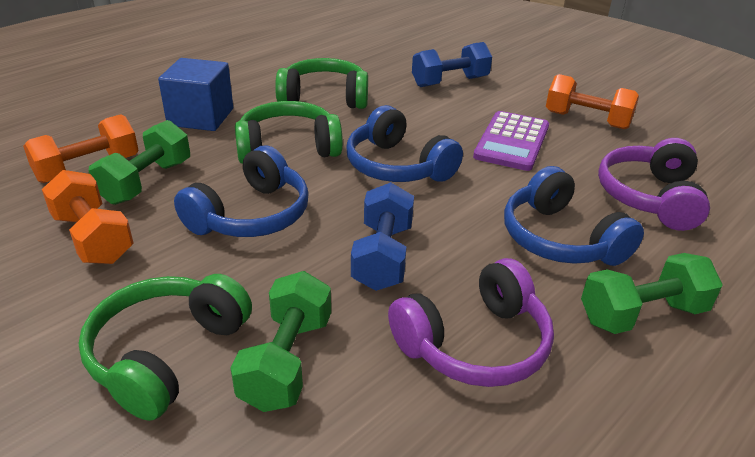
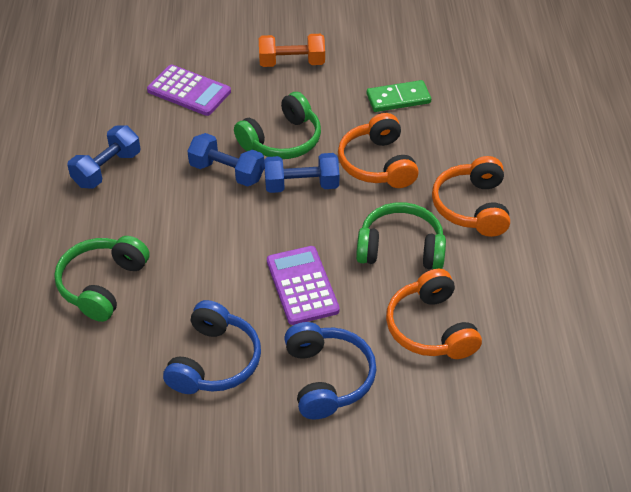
blue cube: [158,58,233,131] = 1 -> none = 0
blue dumbbell: [351,182,414,291] [412,42,492,87] = 2 -> [67,125,140,188] [187,133,264,187] [264,153,340,193] = 3
blue headphones: [174,146,309,237] [346,105,463,182] [504,166,644,266] = 3 -> [163,300,261,394] [284,322,376,420] = 2
green domino: none = 0 -> [367,80,431,112] = 1
green dumbbell: [88,120,190,205] [230,271,331,412] [581,253,723,334] = 3 -> none = 0
orange dumbbell: [23,114,139,183] [42,170,134,264] [546,74,639,129] = 3 -> [259,34,325,67] = 1
orange headphones: none = 0 -> [338,113,419,188] [386,269,482,359] [432,156,510,237] = 3
purple calculator: [473,111,549,171] = 1 -> [147,65,231,116] [267,246,340,325] = 2
purple headphones: [388,258,554,387] [598,138,710,231] = 2 -> none = 0

